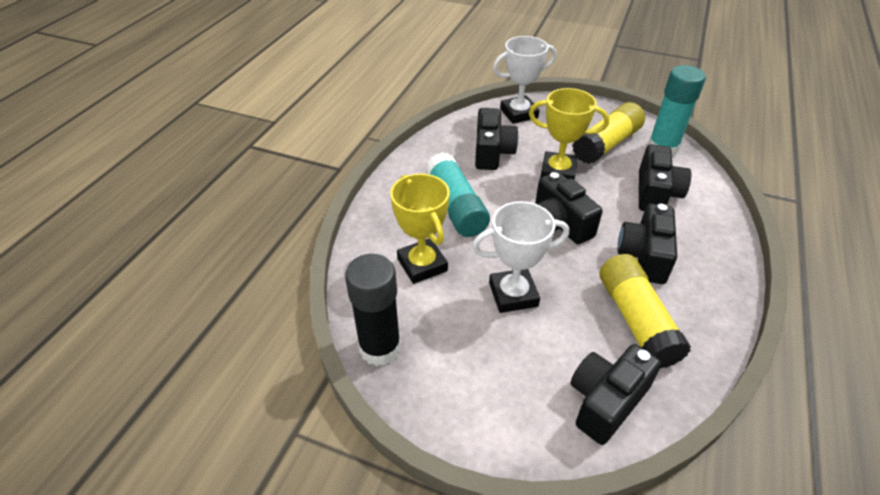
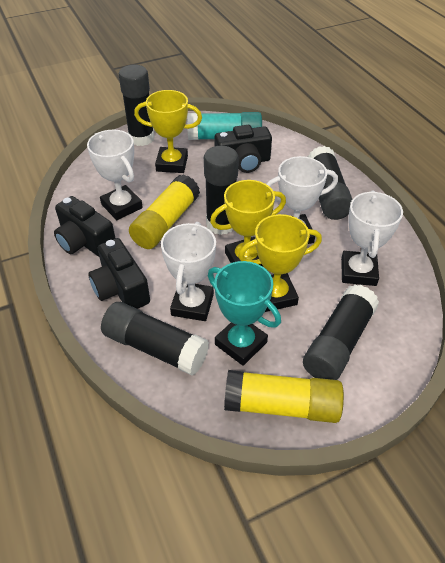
black camera: [475,108,518,170] [535,172,603,244] [570,344,661,445] [618,204,677,284] [639,144,691,211] = 5 -> [54,196,115,257] [88,238,150,309] [214,125,272,173] = 3
black glue stick: [345,254,401,366] = 1 -> [101,302,209,375] [119,65,155,146] [204,145,239,235] [303,284,379,380] [308,146,352,220] = 5
turquoise glue stick: [425,153,490,237] [648,65,706,156] = 2 -> [187,112,262,140] = 1
turquoise trophy: none = 0 -> [208,261,281,366] = 1
white trophy: [472,201,569,313] [493,36,556,124] = 2 -> [87,130,143,220] [161,222,216,321] [267,156,338,244] [341,190,403,286] = 4
yellow trophy: [390,174,450,284] [529,88,609,179] = 2 -> [134,90,202,173] [210,180,286,266] [238,214,322,312] = 3

